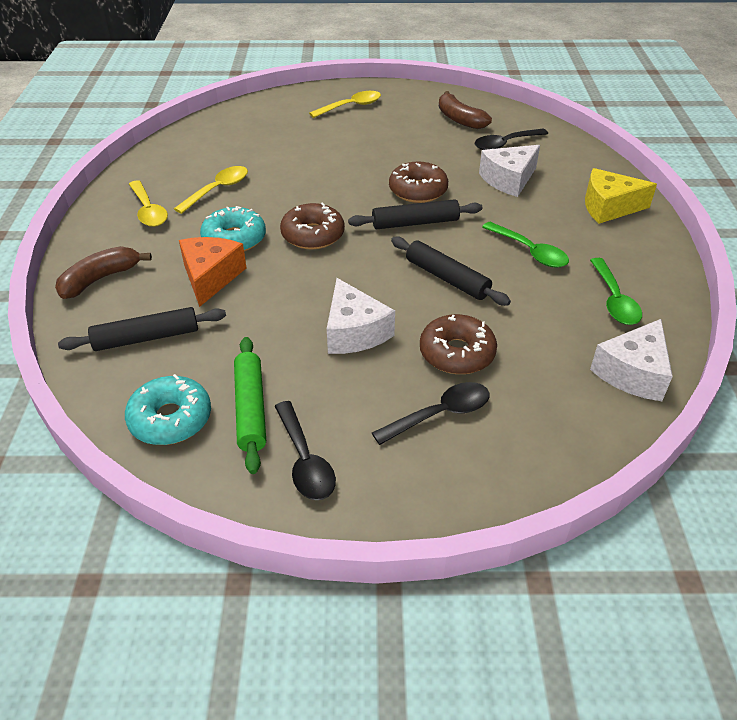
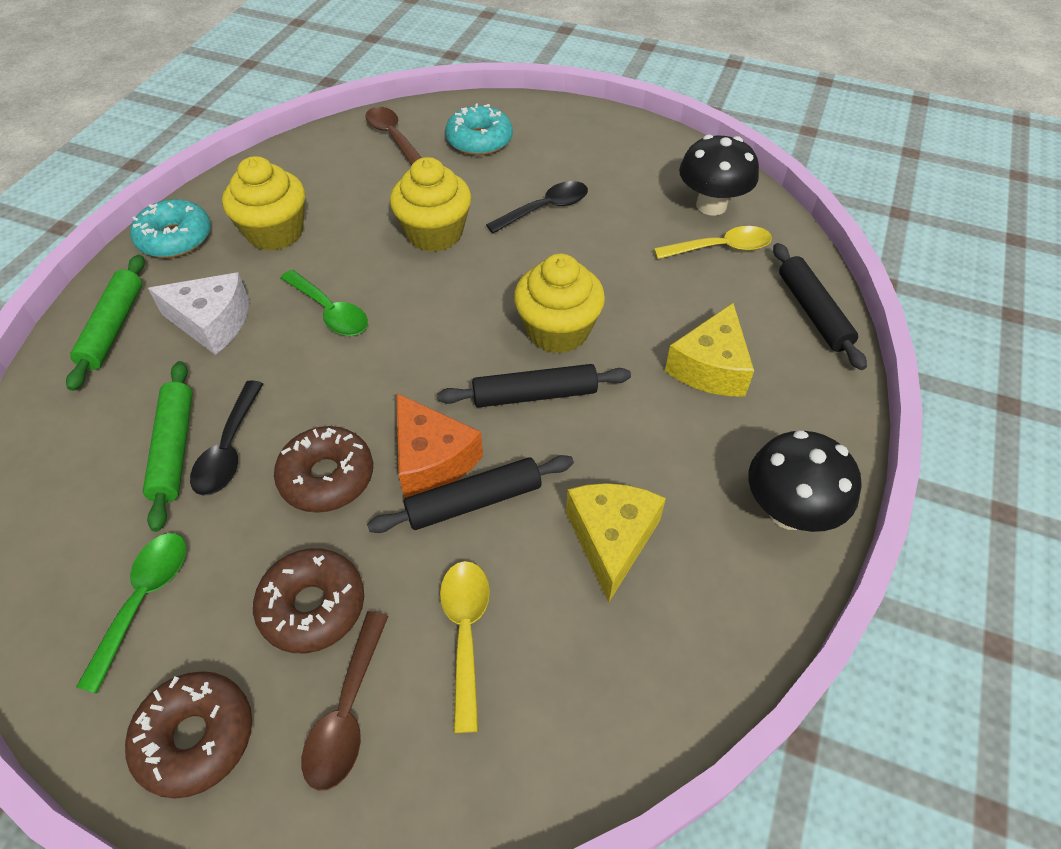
black mushroom: none = 0 -> [679,135,759,216] [748,430,861,532] = 2
black spoon: [275,401,336,500] [372,382,489,445] [475,129,548,150] = 3 -> [190,380,263,496] [486,181,588,233] = 2
brown banana: [55,246,152,299] [439,91,492,129] = 2 -> none = 0
brown spoon: none = 0 -> [302,611,388,791] [365,107,422,165] = 2
green rolling pin: [234,337,266,474] = 1 -> [66,255,145,391] [143,361,193,532] = 2
white cheese: [327,278,395,354] [479,145,540,197] [590,319,673,401] = 3 -> [148,272,249,355] = 1
yellow cheese: [585,168,657,224] = 1 -> [566,483,666,603] [665,303,754,397] = 2
yellow cupcake: none = 0 -> [222,156,305,251] [390,157,471,252] [514,254,605,353] = 3
yellow spoon: [129,180,168,227] [174,166,248,214] [309,91,381,118] = 3 -> [440,561,490,733] [654,226,772,259] = 2

